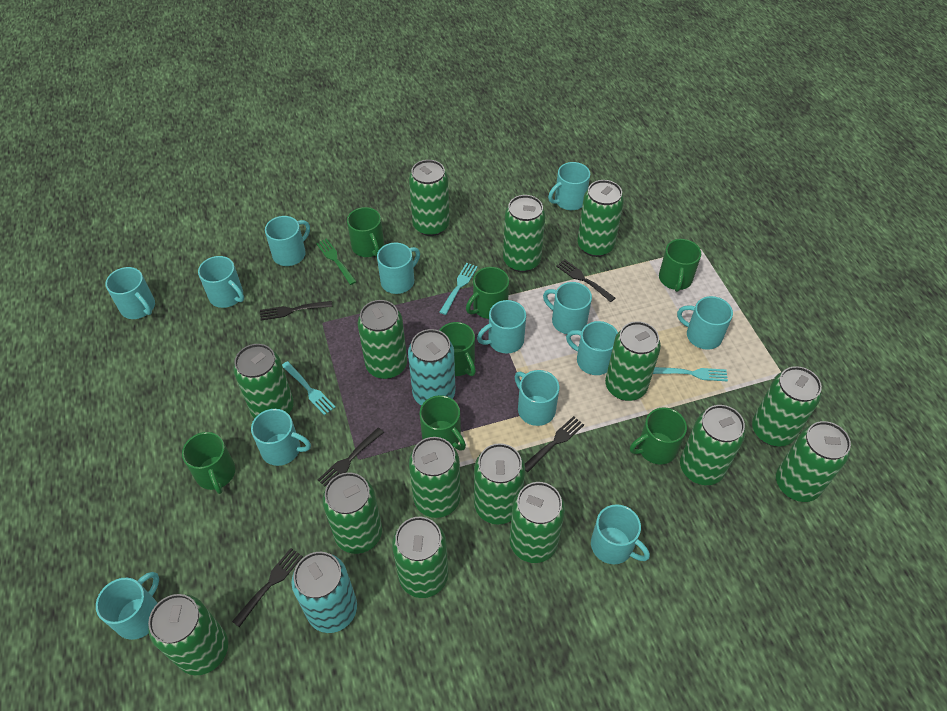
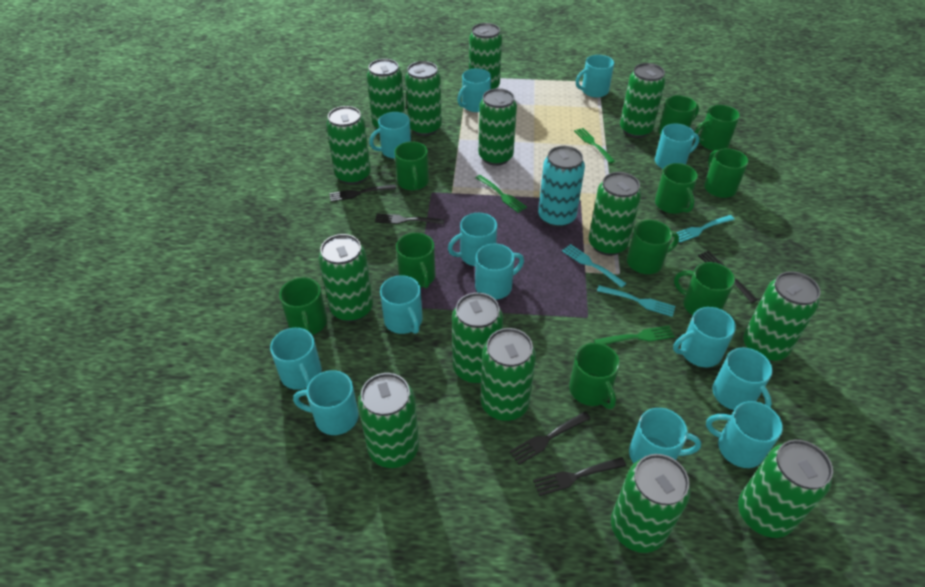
green can: [148,594,228,676] [233,344,294,419] [322,472,382,554] [358,300,407,379] [392,517,448,598] [409,160,449,236] [409,437,461,518] [474,443,525,525] [503,195,545,272] [510,482,565,563] [577,180,624,257] [605,321,661,401] [680,405,745,485] [752,366,822,447] [776,421,851,502] = 15 -> [318,234,373,322] [326,106,371,185] [358,373,419,468] [367,59,405,129] [405,61,442,136] [452,292,503,384] [469,23,502,89] [479,88,517,166] [481,328,536,421] [589,172,641,256] [611,454,691,553] [620,63,666,138] [738,440,833,538] [743,271,821,361] = 14
green fork: [316,238,357,285] = 1 -> [476,175,527,213] [574,128,615,163] [594,326,675,345] = 3
green mug: [182,432,235,494] [347,207,384,257] [420,395,466,450] [439,322,476,376] [466,267,509,319] [630,407,687,465] [659,239,701,292] = 7 -> [279,278,327,335] [395,141,429,190] [396,233,435,288] [569,343,620,409] [627,220,679,274] [655,163,698,214] [658,95,699,135] [674,262,735,315] [694,105,740,151] [704,148,749,198] = 10
turquoise can: [292,552,357,633] [408,329,455,406] = 2 -> [538,146,585,228] = 1

